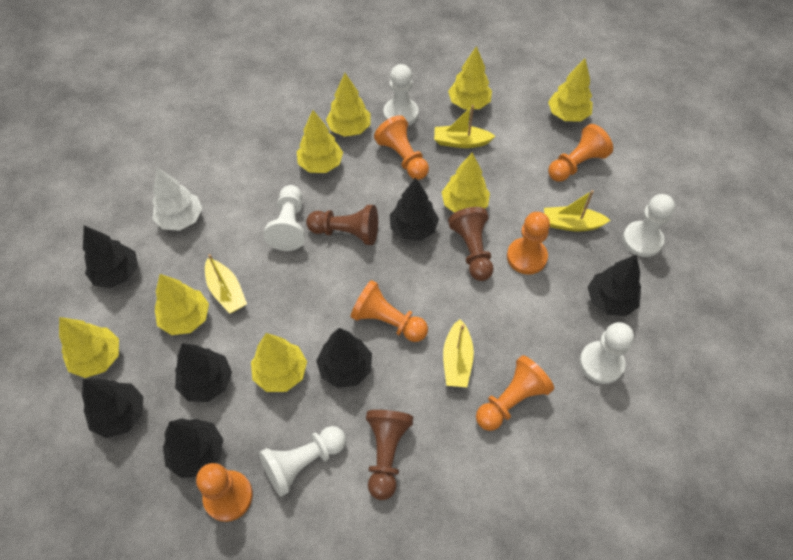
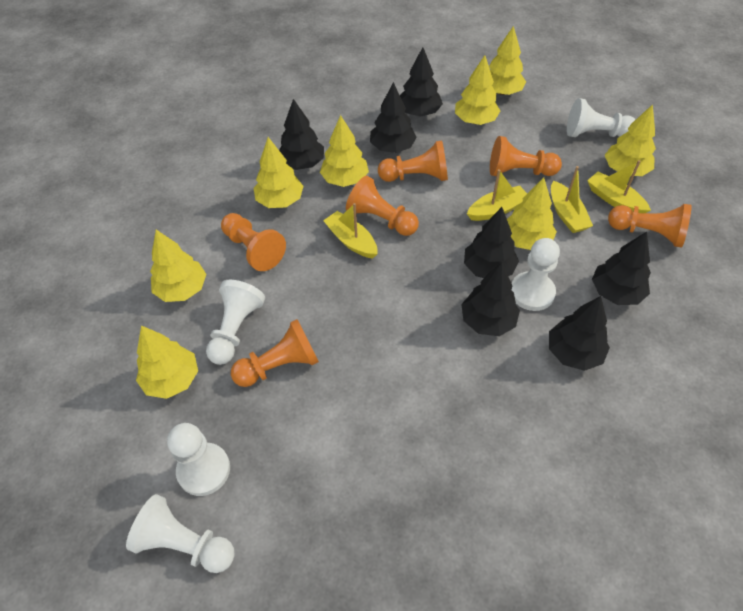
brown pawn: [306,205,378,245] [366,410,413,500] [448,207,493,281] = 3 -> none = 0
white tree: [152,168,202,231] = 1 -> none = 0

